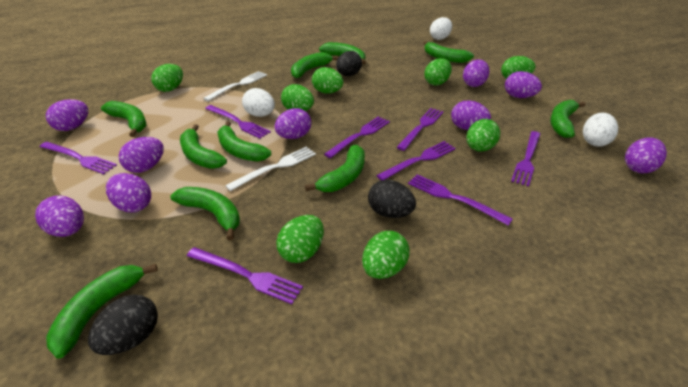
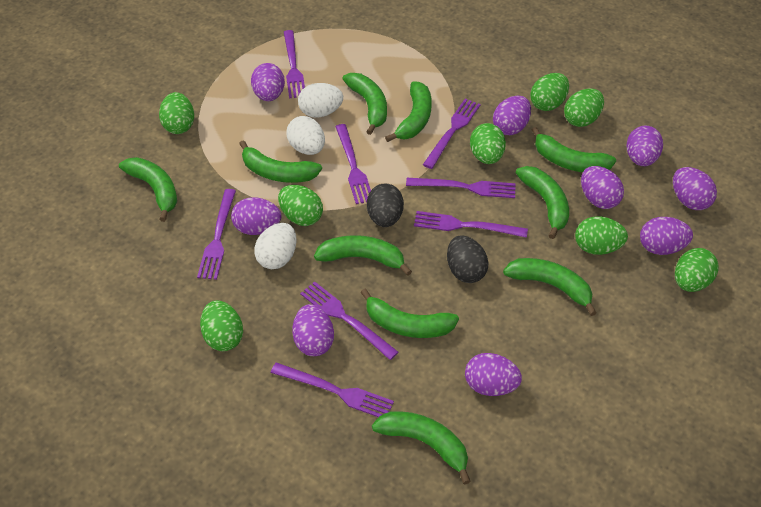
black egg: [88,294,158,355] [336,51,362,76] [368,180,416,218] = 3 -> [367,183,404,227] [447,235,489,283] = 2
white fork: [203,71,267,101] [225,146,316,191] = 2 -> none = 0

